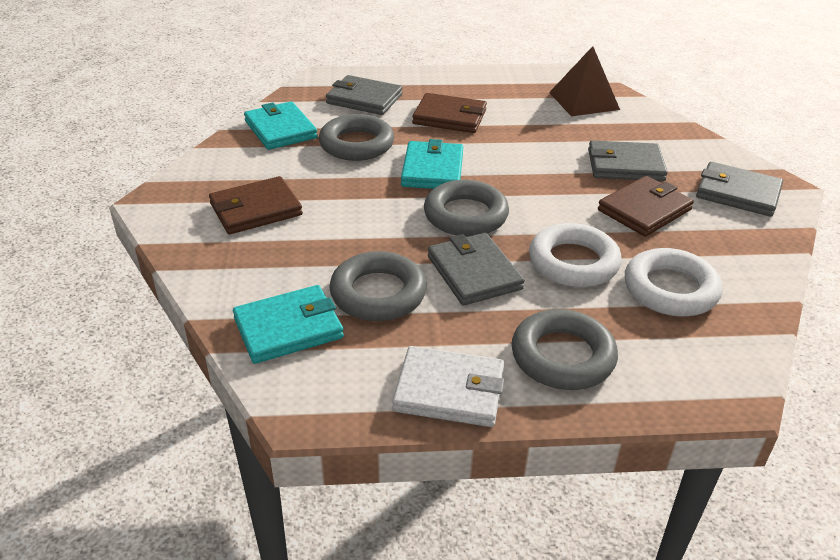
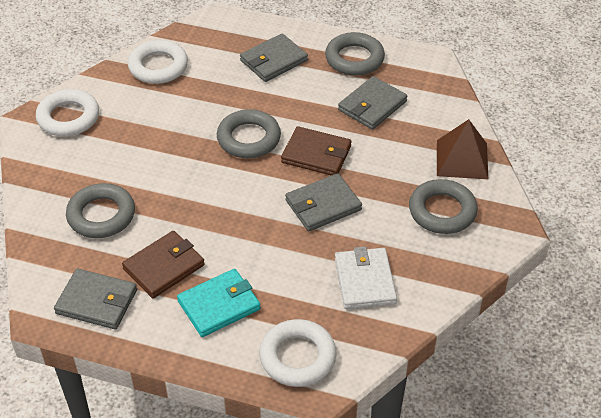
brown wallet: [209,176,303,234] [412,93,487,133] [598,176,694,237] = 3 -> [122,231,205,298] [281,126,352,176] = 2
turquoise wallet: [233,285,344,364] [244,101,318,150] [401,139,463,189] = 3 -> [177,269,261,337] = 1
white ring: [529,223,622,287] [625,248,723,317] = 2 -> [36,89,99,136] [128,40,188,84] [259,319,336,387] = 3

